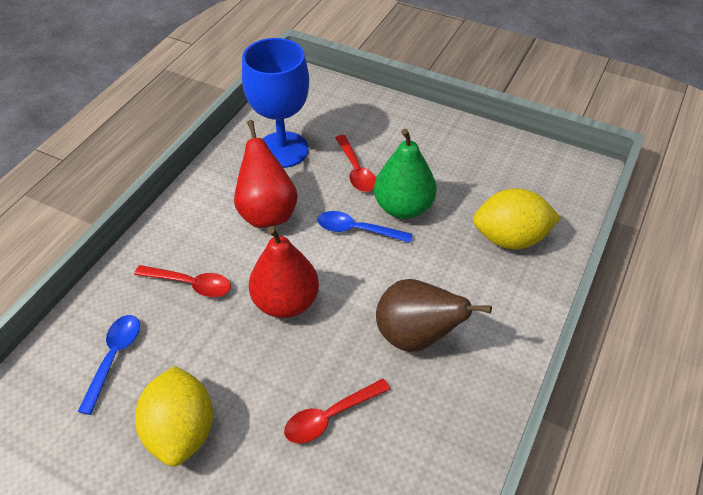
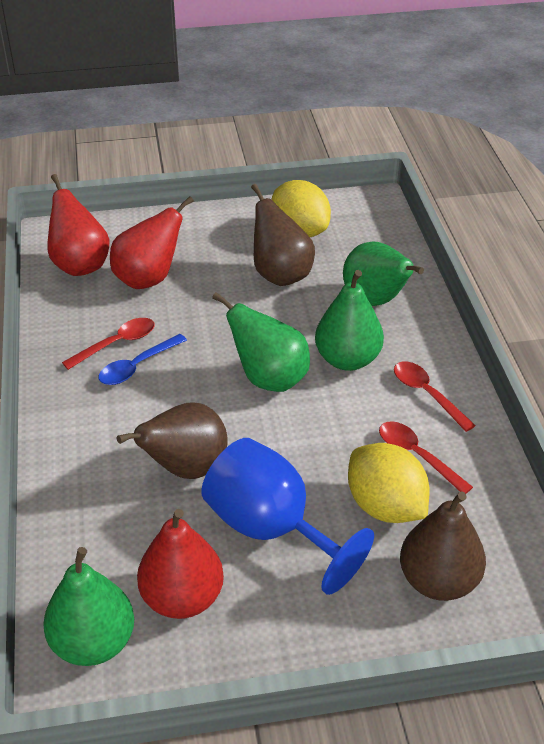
blue spoon: [78,315,140,415] [317,211,412,243] = 2 -> [98,334,187,385] = 1
brown pear: [376,279,492,352] = 1 -> [117,402,228,479] [251,184,315,286] [400,491,486,601] = 3
green pear: [374,129,437,219] = 1 -> [43,547,134,666] [212,292,310,392] [315,270,384,371] [343,241,424,306] = 4
red pear: [234,120,298,228] [249,227,319,318] = 2 -> [47,174,109,276] [110,196,194,289] [137,509,224,619] = 3

